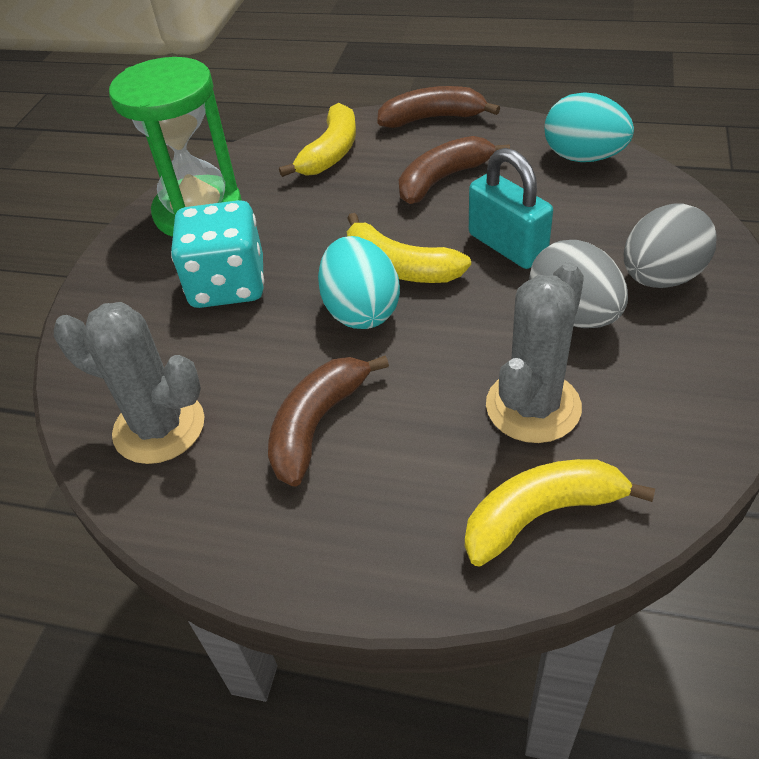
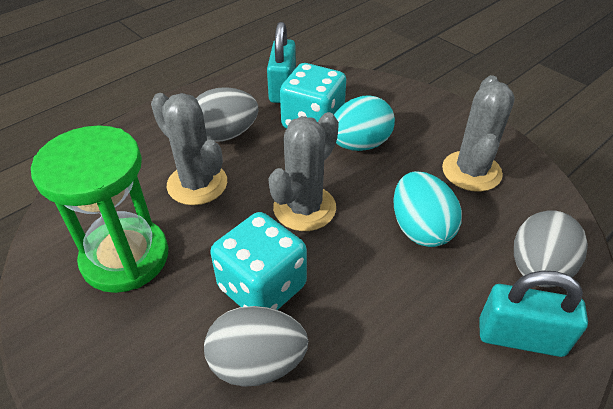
brown banana: [268,355,389,487] [377,86,500,128] [399,136,510,204] = 3 -> none = 0
grey cactus: [54,302,205,464] [486,262,584,443] = 2 -> [151,93,227,205] [268,112,339,231] [442,75,515,192] = 3
grey egg: [529,240,628,328] [624,204,717,288] = 2 -> [196,87,259,142] [204,306,308,387] [514,210,588,288] = 3
turquoise dice: [171,200,264,308] = 1 -> [210,212,307,310] [280,63,346,129] = 2
turquoise padlock: [469,148,553,269] = 1 -> [267,22,296,103] [480,271,588,357] = 2
yellow banana: [279,103,356,177] [347,213,471,283] [465,459,655,567] = 3 -> none = 0

